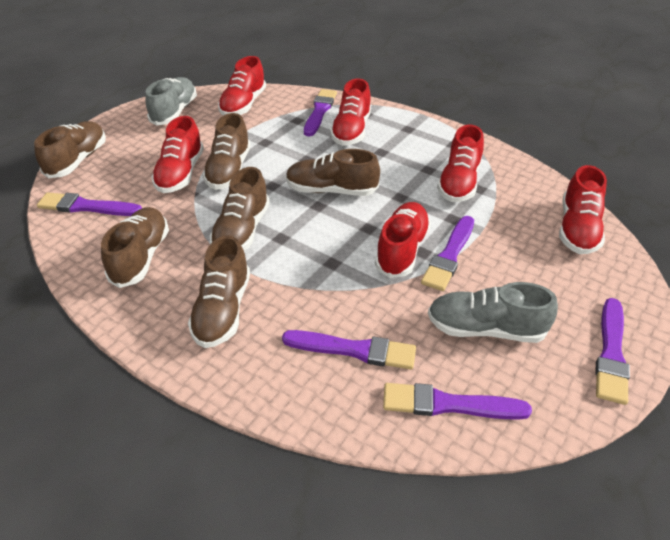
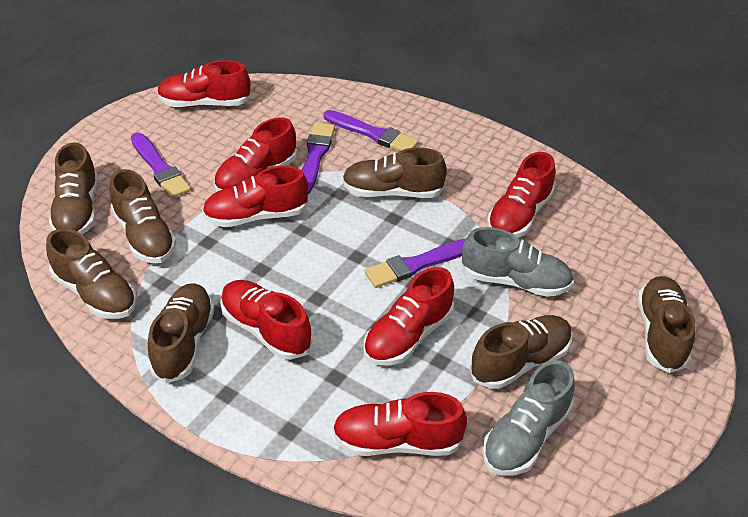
brown shoe: [34,121,106,178] [101,207,169,288] [188,235,250,348] [202,113,251,190] [210,167,270,251] [286,149,380,196] = 6 -> [46,228,137,319] [49,142,98,234] [110,169,176,263] [148,283,215,383] [342,147,447,198] [470,315,572,389] [637,276,696,373] = 7
purple brush: [37,192,142,216] [282,330,416,370] [304,89,337,136] [383,383,532,420] [421,216,474,291] [595,298,630,405] = 6 -> [131,132,191,198] [302,123,335,194] [324,110,419,151] [364,239,465,288] = 4
red shoe: [151,116,204,193] [218,56,266,116] [330,79,371,146] [375,202,431,278] [437,125,484,202] [559,165,607,254] = 6 -> [157,60,251,107] [202,166,308,227] [214,117,297,192] [220,280,312,360] [332,392,467,456] [364,267,454,366] [487,152,555,238] = 7

